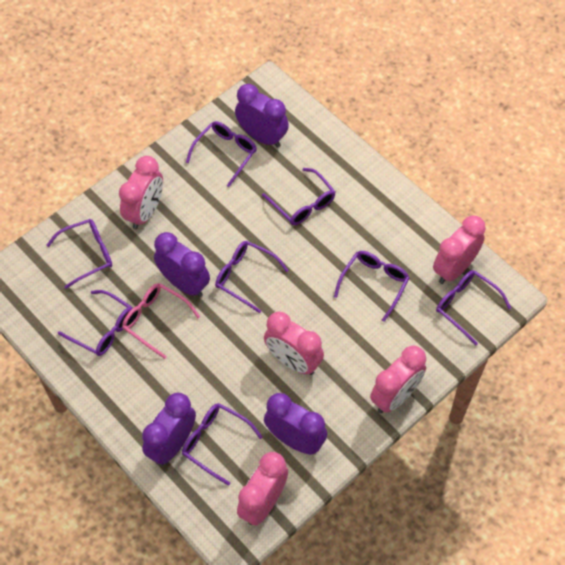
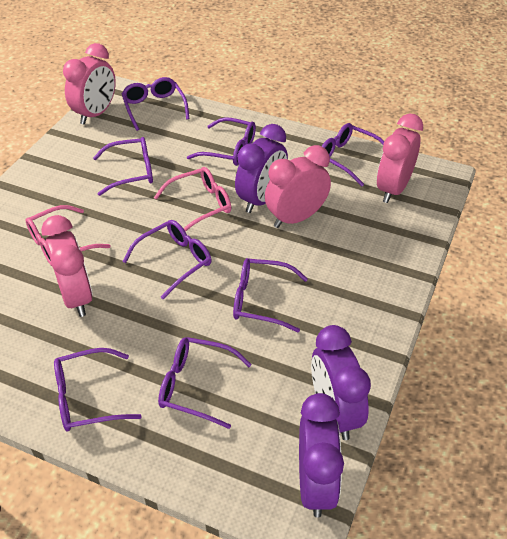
pink clock: [119,156,163,229] [237,452,288,526] [264,312,324,375] [370,345,426,413] [433,215,486,284] = 5 -> [41,215,93,317] [63,43,116,125] [265,145,331,228] [377,114,423,203] = 4
pink glasses: [122,283,200,359] = 1 -> [26,205,111,266] [154,167,231,232] = 2
purple clock: [142,393,196,465] [154,232,210,297] [235,84,289,148] [264,393,327,455] = 4 -> [235,124,288,213] [299,393,344,518] [311,325,371,440] = 3

